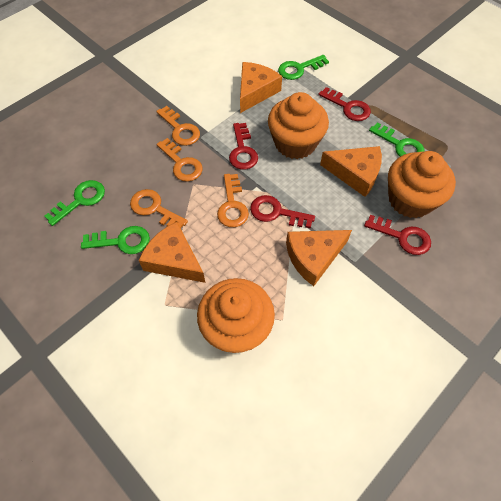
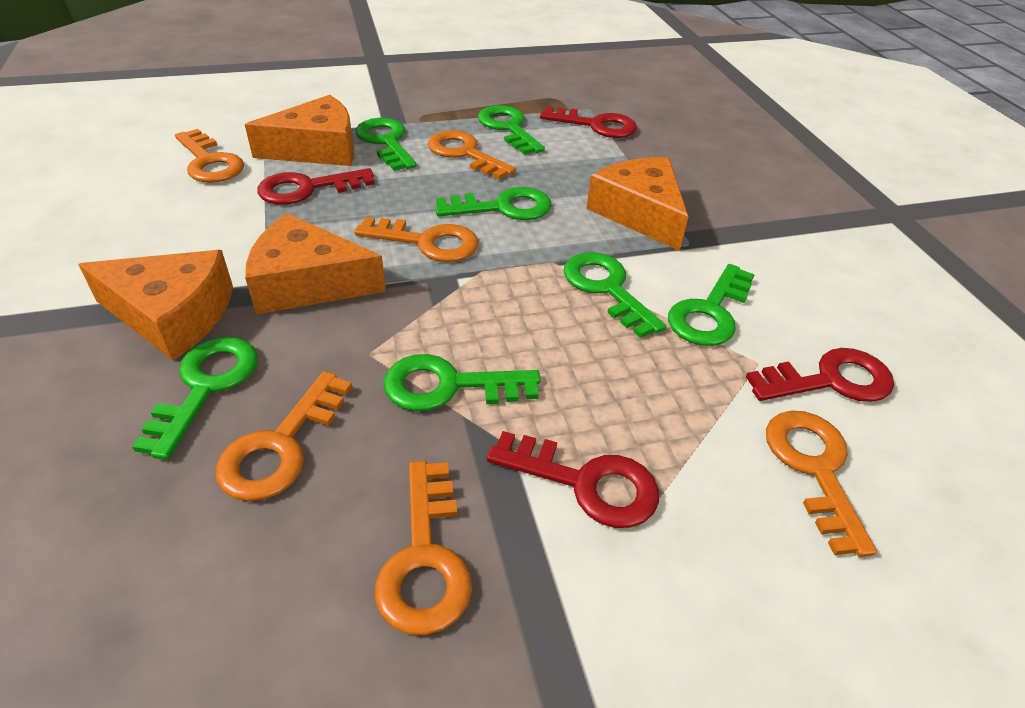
green key: [44,180,105,226] [81,226,150,254] [278,55,329,80] [369,123,424,157] = 4 -> [132,337,258,460] [356,118,417,171] [383,354,540,411] [435,187,551,220] [478,105,545,155] [564,252,666,338] [668,264,755,346] = 7
orange cupcake: [197,278,275,353] [268,92,329,159] [388,151,456,218] = 3 -> none = 0
orange key: [130,189,188,228] [156,106,200,146] [157,138,203,182] [217,174,249,227] = 4 -> [175,129,244,183] [215,371,352,501] [354,217,478,262] [375,461,472,635] [428,130,516,180] [766,411,877,557] = 6

